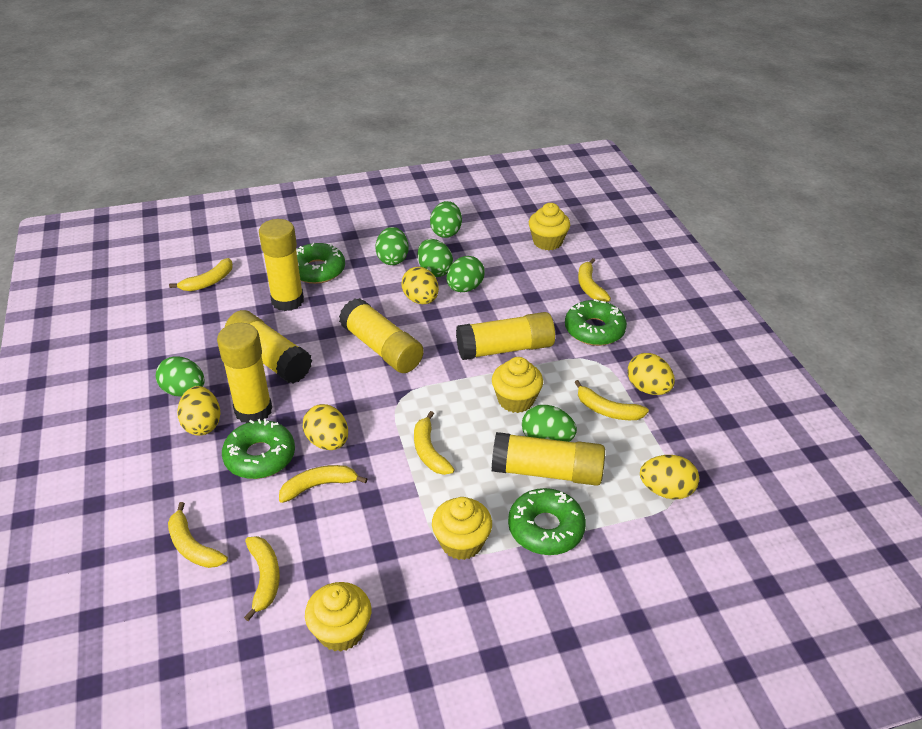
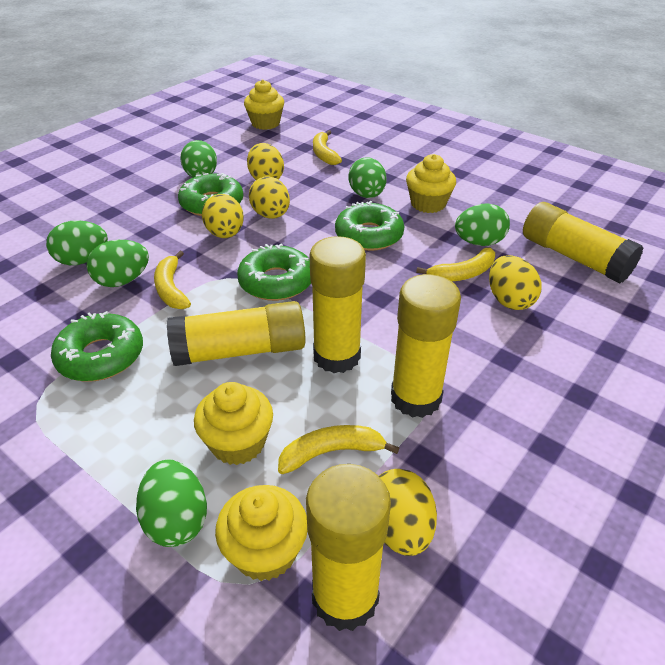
yellow banana: [168,502,228,568] [169,258,233,291] [244,536,280,621] [279,465,367,503] [414,411,455,475] [574,380,649,420] [578,258,611,302] = 7 -> [154,251,191,309] [278,425,399,474] [313,130,342,165] [416,247,495,281] = 4
yellow glue stick: [217,323,272,423] [225,310,312,383] [259,219,304,311] [339,298,424,373] [456,312,555,360] [492,432,605,486] = 6 -> [167,301,306,366] [306,464,391,631] [309,236,366,373] [391,274,461,418] [523,202,644,283] = 5

